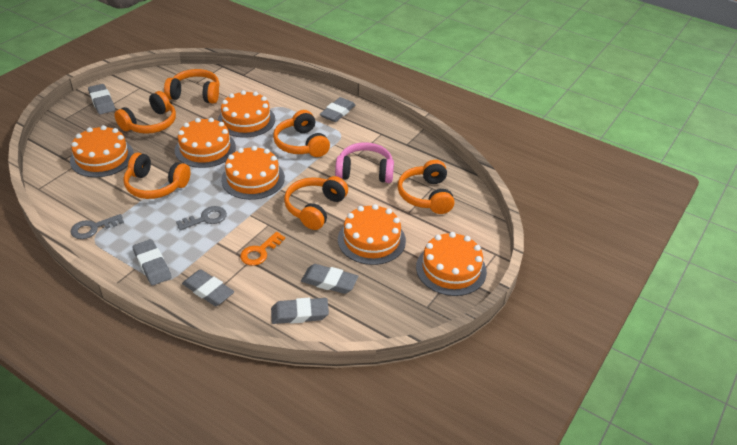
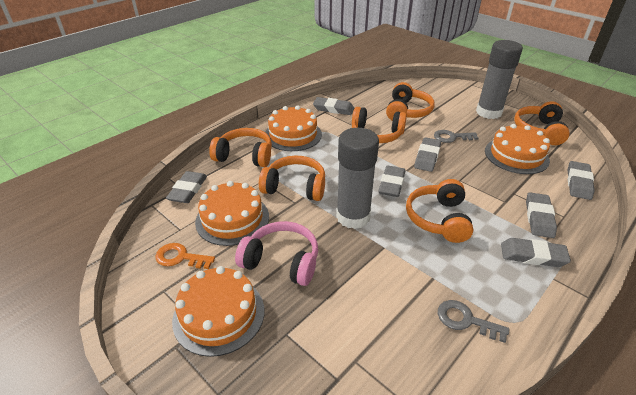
grey eraser: [88,84,115,114] [132,239,171,286] [182,269,234,306] [271,298,329,324] [301,264,358,294] [320,97,355,122] = 6 -> [166,171,207,203] [313,97,354,115] [378,166,405,197] [414,137,441,172] [501,238,571,267] [526,192,557,238] [568,161,595,200] = 7
grey glue stick: none = 0 -> [336,128,379,229] [476,40,523,119] = 2
orange cake: [70,125,134,177] [175,118,236,168] [218,90,275,138] [221,146,285,200] [338,204,406,265] [416,232,487,296] = 6 -> [172,266,264,357] [195,181,269,246] [265,106,322,151] [485,124,550,174] = 4

